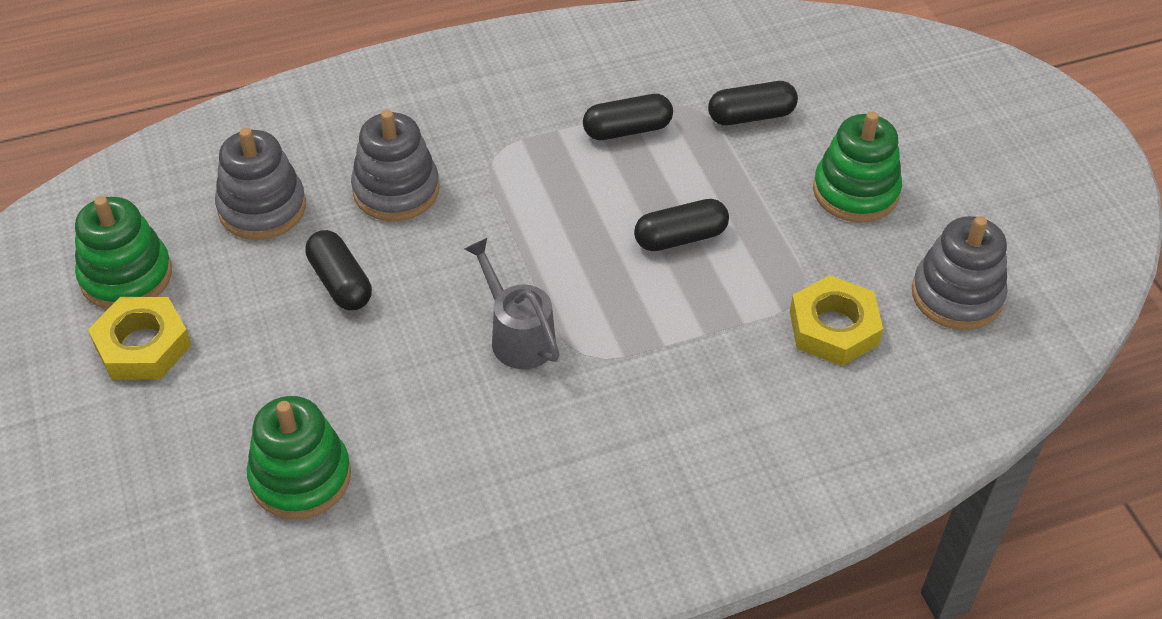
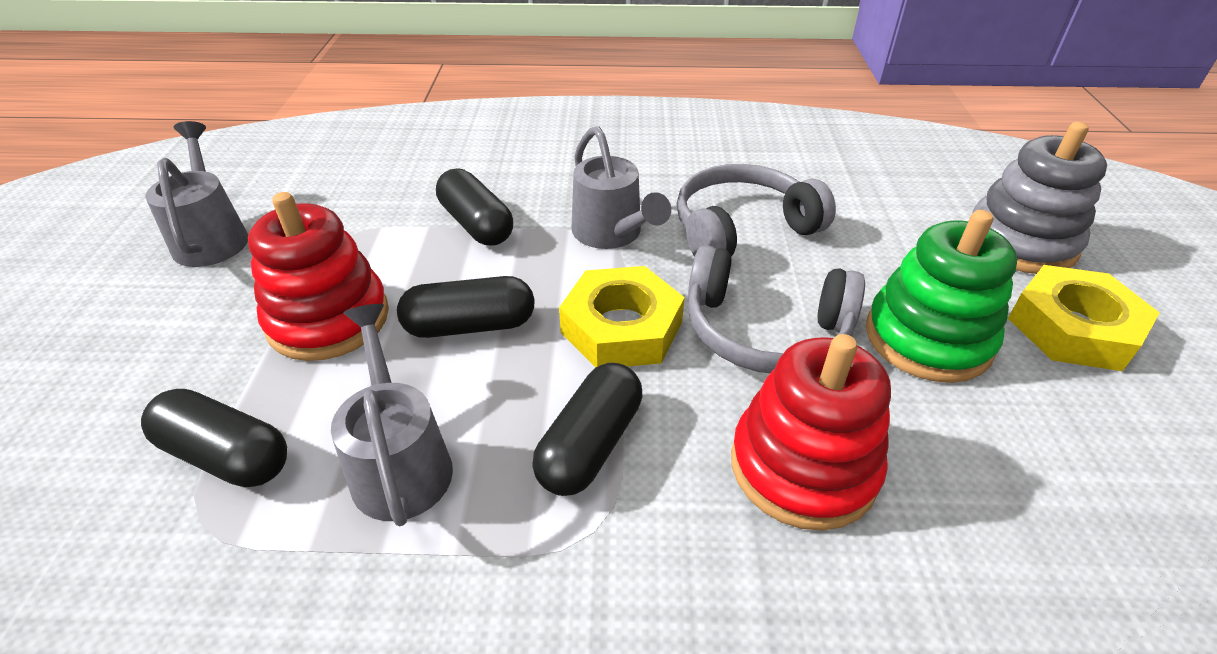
green stacking toy: [75,196,172,309] [247,396,351,519] [813,111,902,223] = 3 -> [866,210,1018,383] = 1
grey headphones: none = 0 -> [677,164,836,257] [688,245,865,373] = 2
grey stacking toy: [215,128,306,240] [351,110,439,221] [912,216,1008,330] = 3 -> [968,122,1107,274] = 1
grey watering can: [465,238,560,369] = 1 -> [145,121,248,267] [331,304,453,526] [571,126,671,249] = 3
red stacking toy: none = 0 -> [248,192,389,361] [731,334,891,531] = 2

